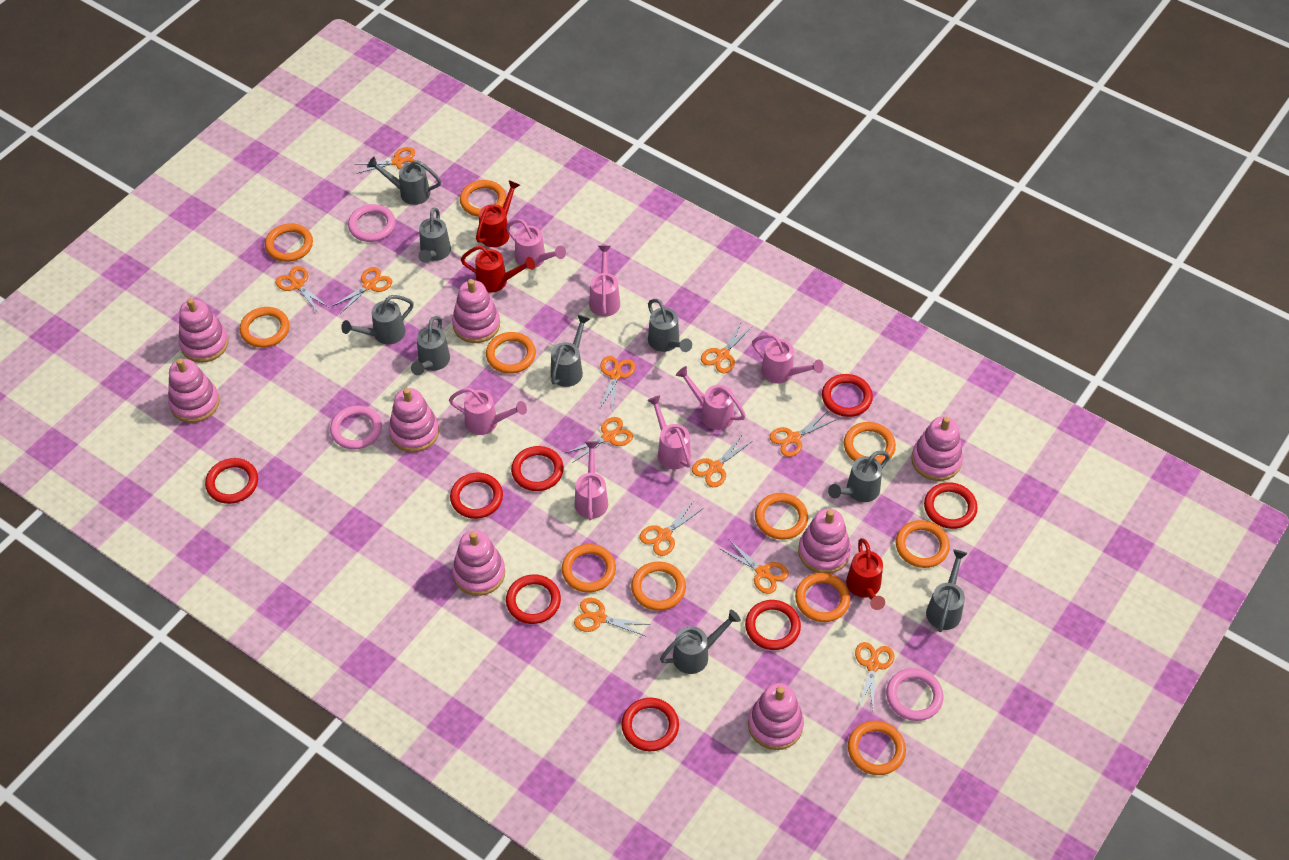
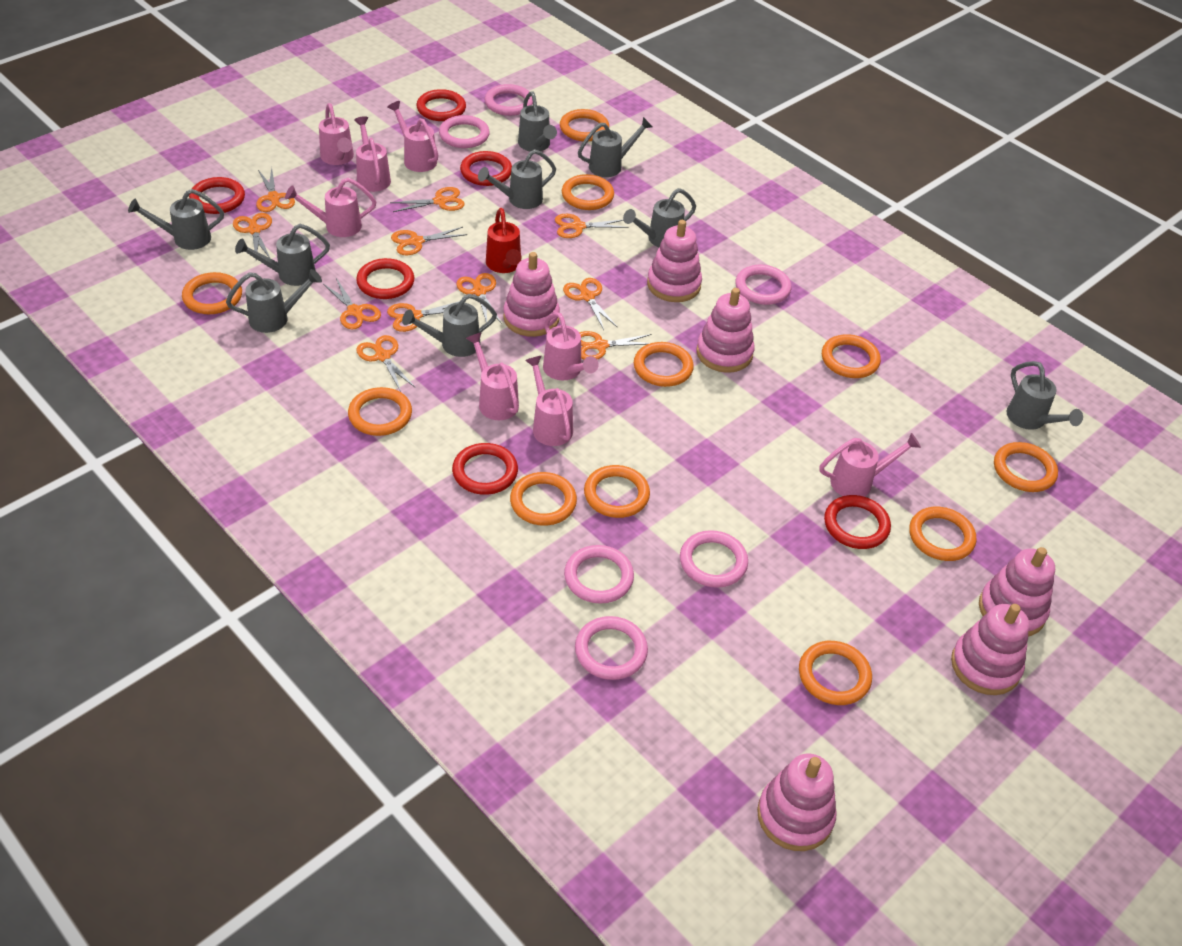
orange scissors: [275,266,328,312] [331,267,392,314] [355,147,416,174] [566,417,633,463] [574,598,650,636] [599,356,635,410] [640,500,704,556] [692,435,753,487] [701,321,752,373] [721,540,789,594] [769,412,836,457] [855,642,894,709] = 12 -> [233,213,272,258] [256,168,295,212] [322,278,381,329] [356,335,415,392] [387,301,460,332] [390,187,465,212] [391,227,468,255] [456,273,502,324] [555,214,629,238] [563,278,618,330] [579,331,652,360] = 11
pink ring: [330,406,382,450] [348,204,395,242] [886,668,943,721] = 3 -> [439,115,490,148] [485,84,533,116] [564,545,634,604] [575,616,648,680] [680,530,748,588] [735,265,791,305] = 6
pink stacking toy: [168,358,220,423] [179,298,229,363] [389,388,439,452] [452,279,500,343] [452,530,505,596] [748,683,804,750] [798,509,851,574] [911,416,963,481] = 8 -> [503,252,560,337] [647,220,702,302] [696,288,755,373] [757,754,837,851] [951,604,1029,695] [979,547,1055,636] = 6
pink watering can: [449,388,527,435] [506,219,566,268] [575,441,608,520] [589,246,620,317] [647,395,691,469] [676,366,746,430] [752,334,824,384] = 7 -> [285,178,376,237] [319,103,354,165] [354,116,391,192] [388,101,438,172] [466,332,519,420] [525,356,573,446] [543,312,599,380] [819,433,921,497] = 8
red ring: [205,458,258,504] [450,472,503,519] [506,574,561,624] [511,446,564,491] [622,698,679,751] [745,600,801,650] [822,374,873,417] [924,482,978,529] = 8 -> [189,177,245,214] [356,258,414,299] [416,89,466,121] [452,443,518,495] [460,151,512,186] [824,495,891,549] = 6
red watering can: [461,245,535,293] [476,180,520,247] [846,538,885,610] = 3 -> [486,208,521,273] = 1

